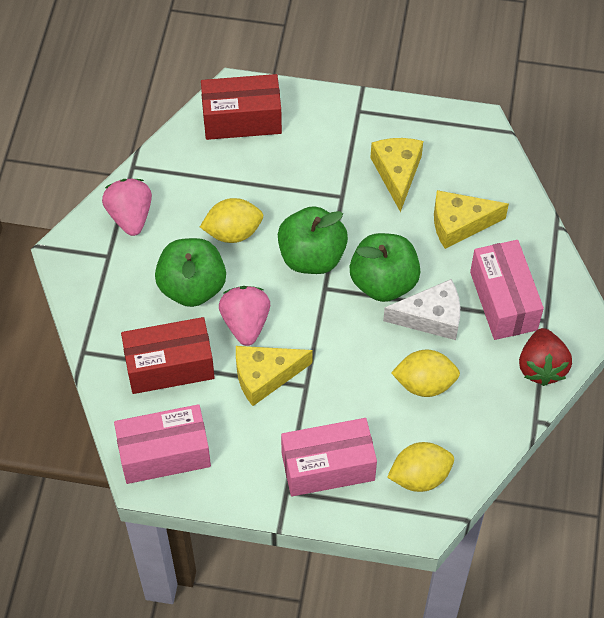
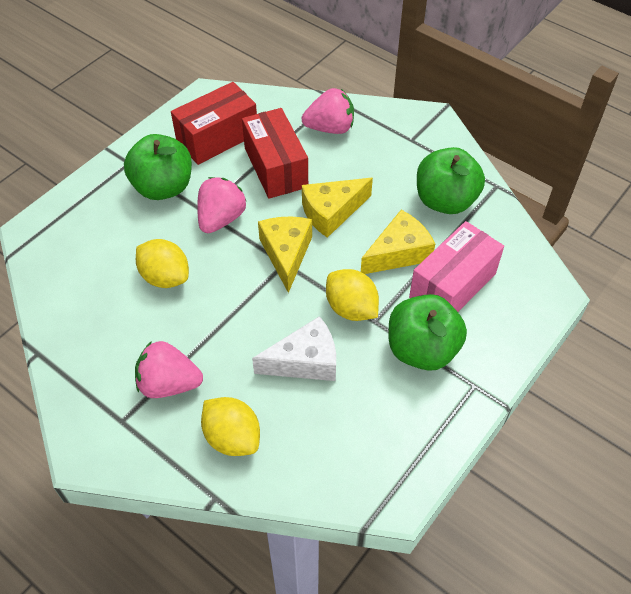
pink box: [114,404,211,484] [281,418,377,496] [470,240,544,340] = 3 -> [409,221,504,312] = 1
pink strawberry: [102,179,152,236] [219,286,270,346] = 2 -> [135,341,203,398] [197,177,247,233] [302,88,354,134] = 3
red strawberry: [519,328,572,386] = 1 -> none = 0

